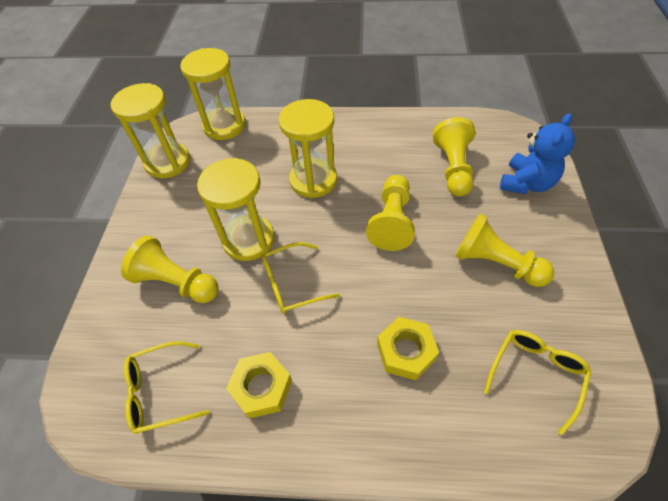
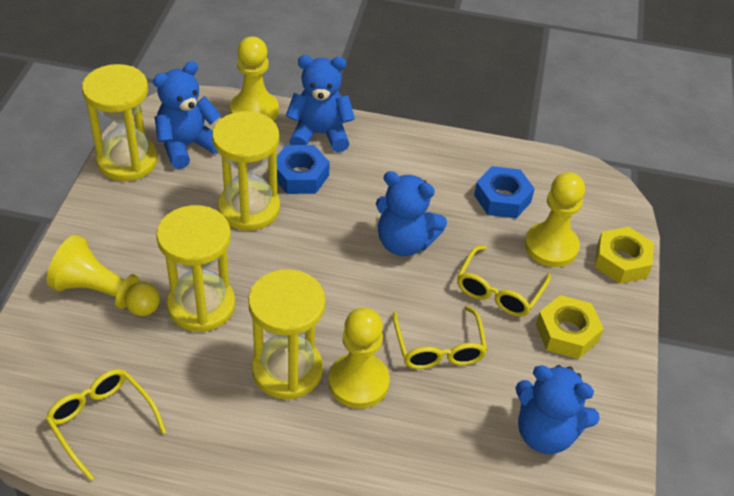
blue nut: none = 0 -> [277,145,330,194] [474,166,535,218] = 2
blue teddy bear: [500,113,575,194] = 1 -> [153,61,221,169] [286,55,355,152] [376,171,447,256] [515,365,600,454] = 4

